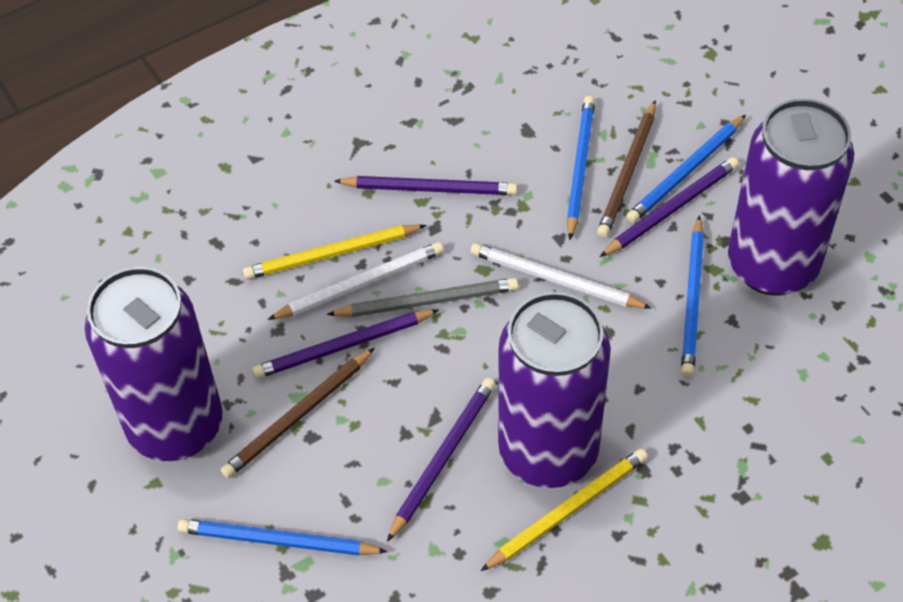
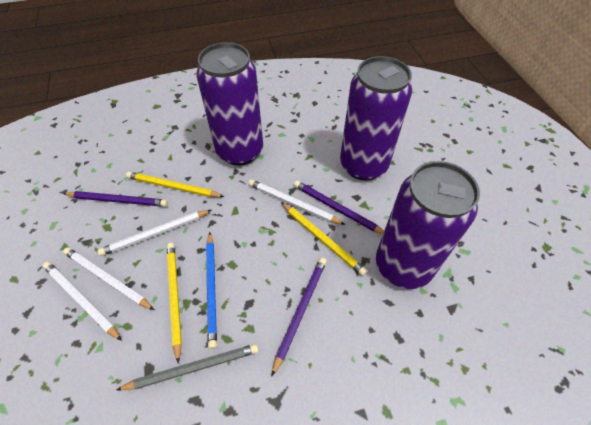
blue pencil: [178,519,388,556] [566,96,595,240] [626,115,746,223] [681,216,704,377] = 4 -> [206,232,217,349] = 1
brown pencil: [221,348,374,478] [597,100,656,238] = 2 -> none = 0
purple pencil: [252,310,439,379] [334,176,517,195] [387,378,495,542] [600,157,739,257] = 4 -> [63,191,168,207] [271,258,327,377] [294,181,384,234] = 3
white pencil: [268,242,444,320] [470,243,652,309] = 2 -> [43,262,122,341] [63,248,154,310] [98,210,211,256] [248,179,345,225] = 4
yellow pencil: [243,225,426,279] [481,448,648,571] = 2 -> [126,172,224,197] [167,243,182,364] [281,202,367,276] = 3

